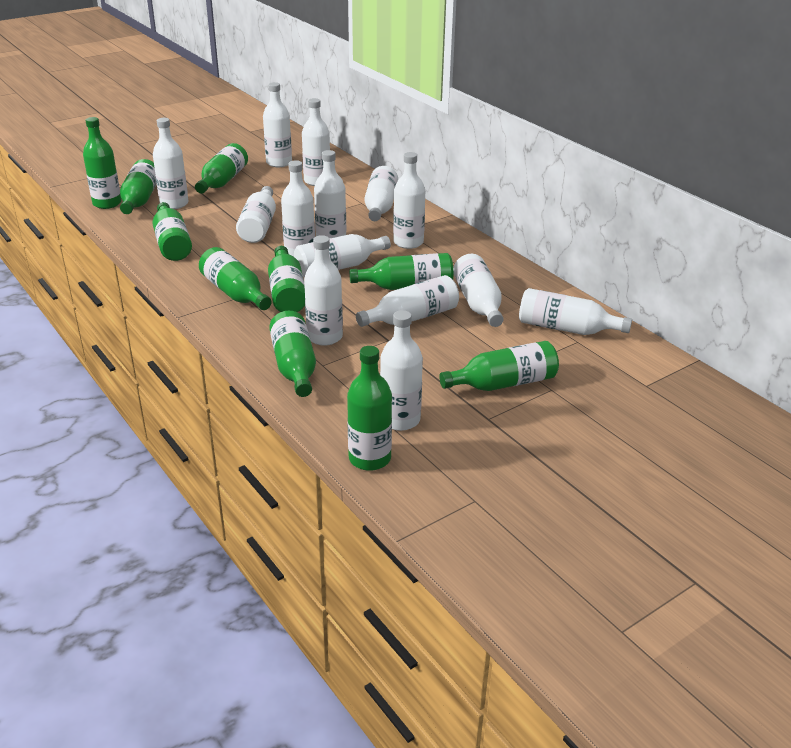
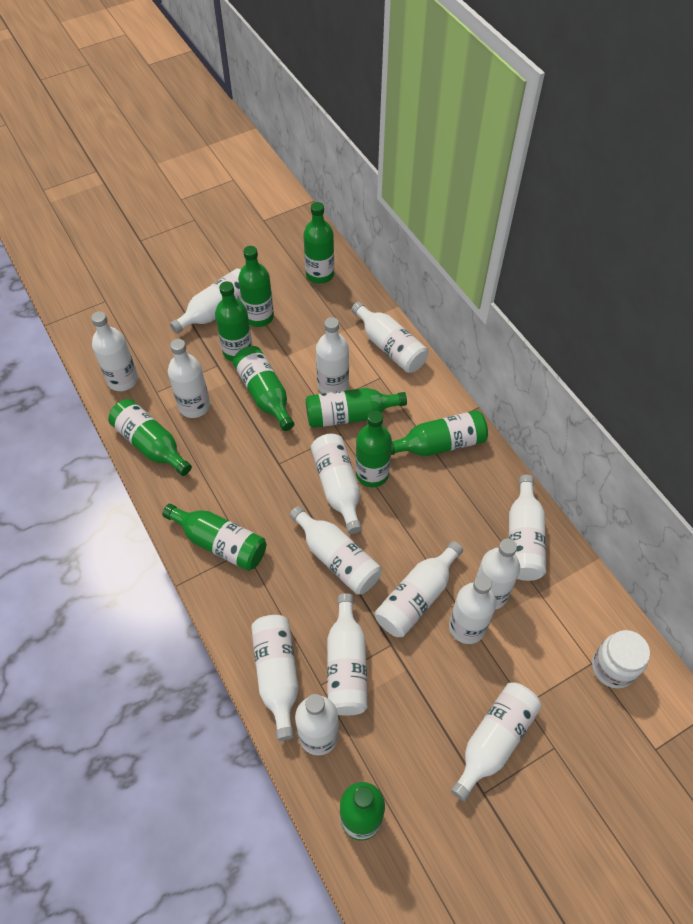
white bottle: [153,118,189,209] [236,186,276,243] [263,82,292,167] [281,160,315,257] [294,234,391,277] [302,98,330,186] [304,235,343,346] [314,150,346,238] [356,275,459,327] [364,166,398,221] [380,310,423,431] [393,152,425,249] [453,254,504,327] [519,288,632,335] = 14 -> [91,311,138,391] [168,339,210,418] [170,268,242,334] [251,615,299,741] [289,506,382,595] [295,694,339,756] [311,434,362,534] [316,317,349,393] [327,593,368,716] [351,302,428,373] [375,541,463,637] [449,575,497,644] [451,682,541,801] [476,539,520,609] [509,475,546,581] = 15
white jar: none = 0 -> [592,630,650,688] = 1

